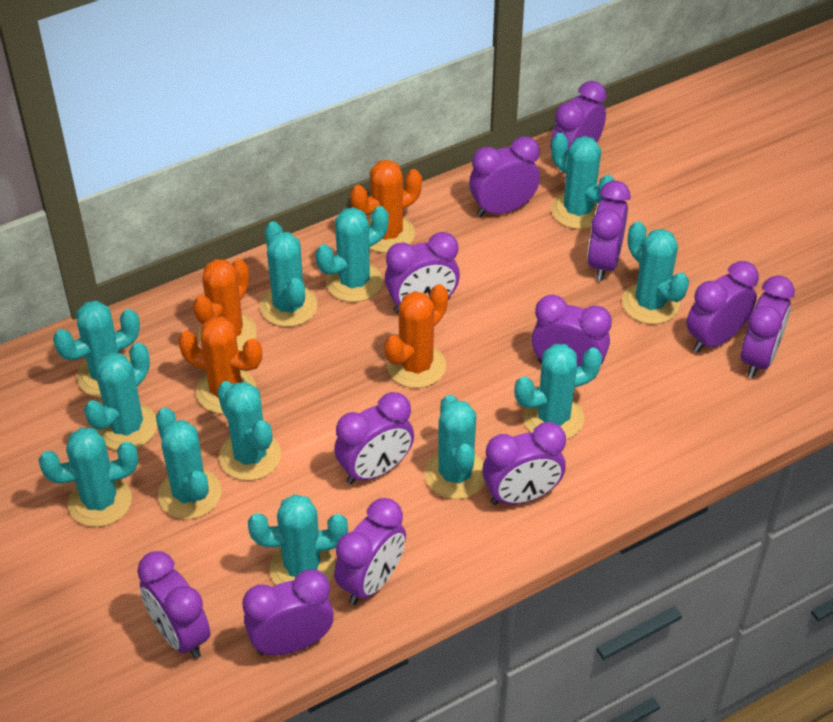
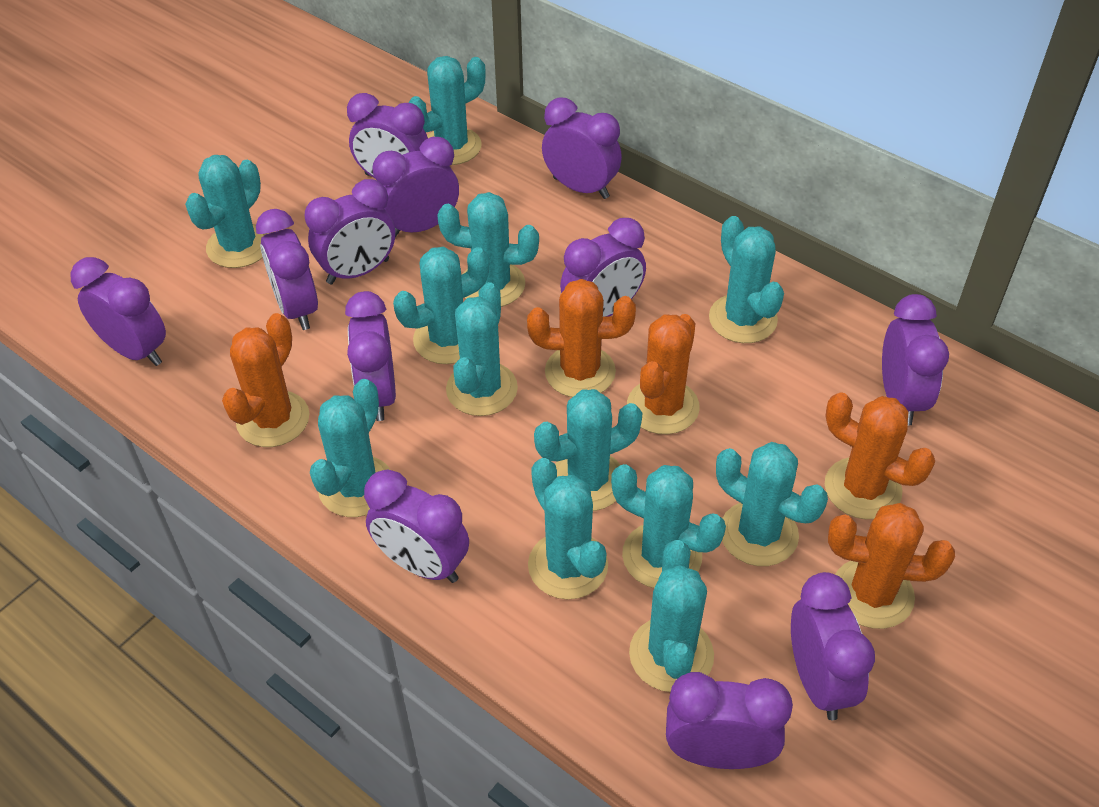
orange cactus: [178,317,262,414] [193,259,257,351] [350,159,422,253] [384,284,448,388] = 4 -> [222,313,309,447] [527,279,636,397] [627,314,700,434] [825,392,935,519] [828,503,955,629] = 5

